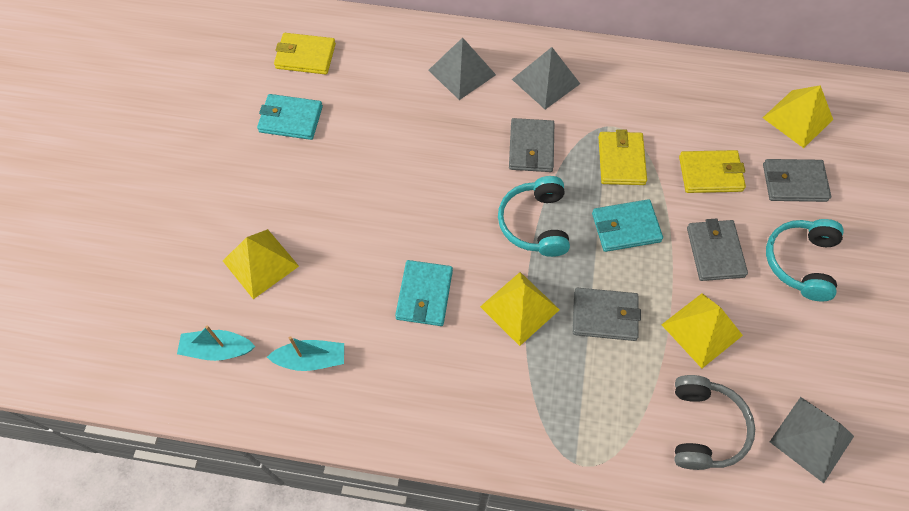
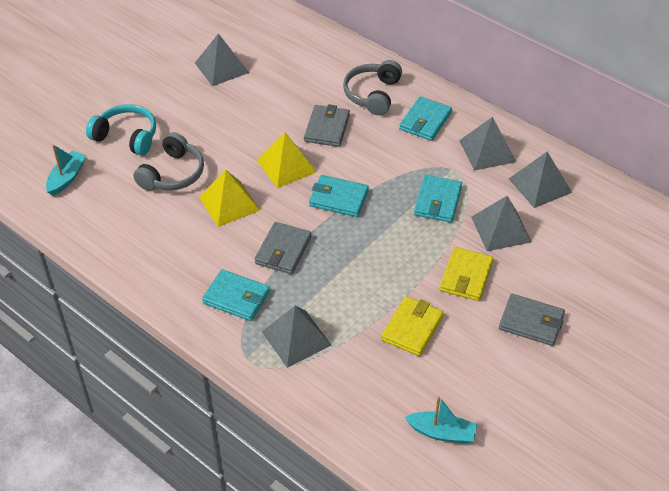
grey headphones: [675,375,755,470] = 1 -> [133,132,204,191] [343,60,402,115] = 2
grey pyramid: [428,38,496,100] [512,47,580,109] [770,397,854,483] = 3 -> [195,33,249,86] [262,306,332,368] [459,117,516,171] [471,196,532,251] [509,152,572,208] = 5
grey wallet: [509,118,554,172] [573,288,641,341] [687,218,748,281] [763,159,831,202] = 4 -> [255,222,312,274] [304,104,350,147] [499,294,565,346] = 3
turquoise headphones: [498,176,570,257] [766,219,844,301] = 2 -> [86,104,156,155] = 1
turquoise wallet: [257,94,323,140] [395,260,453,326] [592,199,663,252] = 3 -> [202,269,270,321] [309,175,369,217] [399,96,452,141] [414,175,462,222] = 4
yellow pyramid: [223,229,299,299] [480,272,560,346] [661,293,743,368] [763,85,833,148] = 4 -> [199,170,260,227] [257,132,316,188] = 2
yellow wallet: [274,33,336,74] [598,129,647,185] [679,150,746,193] = 3 -> [381,296,444,356] [440,247,493,301] = 2

